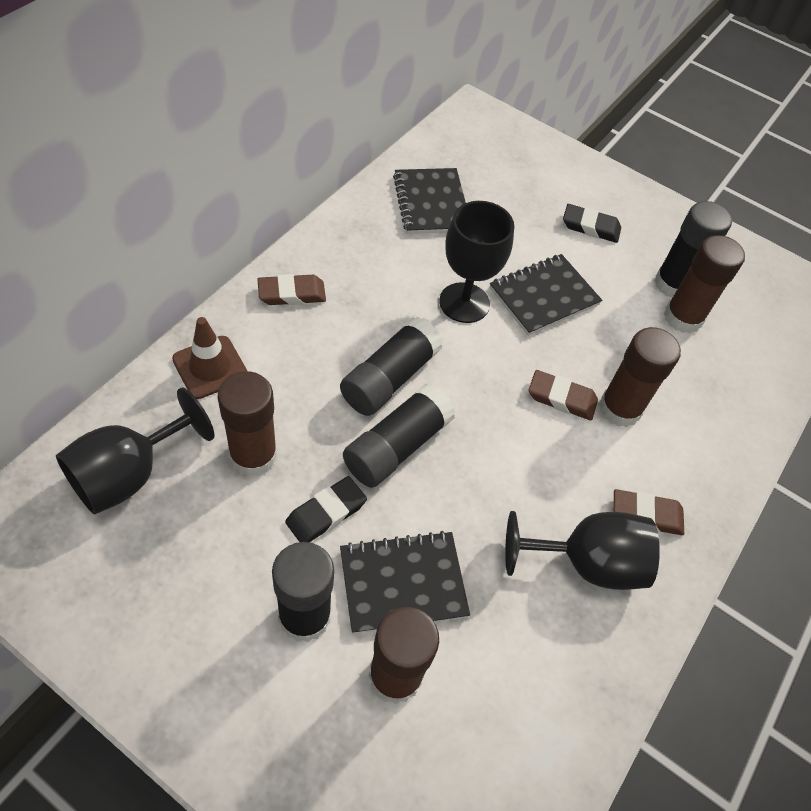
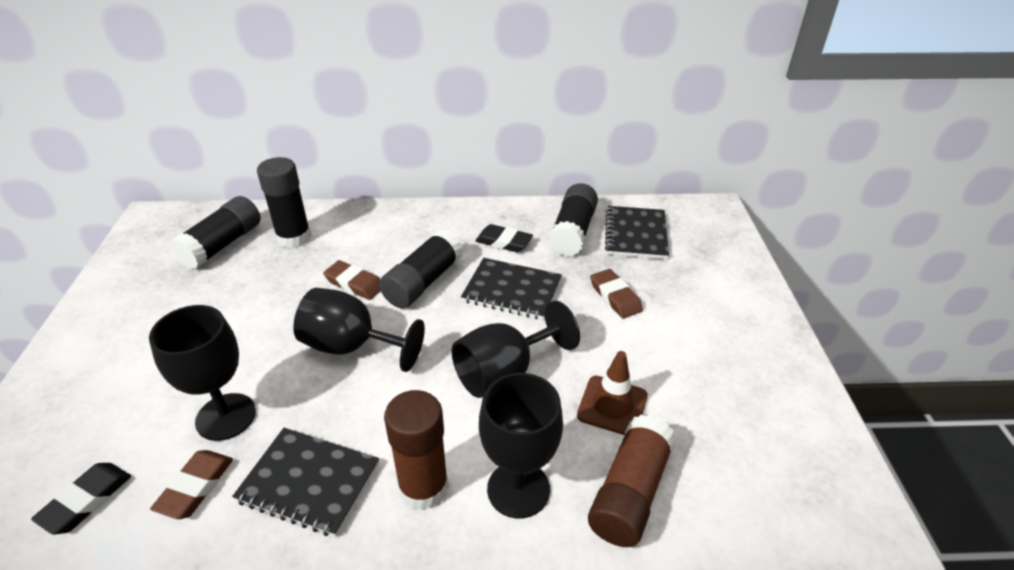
black goblet: [56,387,215,514] [439,201,514,323] [505,511,660,590] = 3 -> [149,305,256,441] [293,288,425,372] [452,301,580,398] [479,373,563,518] = 4
brown glue stick: [218,371,277,477] [368,607,439,704] [599,327,681,427] [664,235,745,333] = 4 -> [384,390,449,510] [588,415,676,547] = 2

